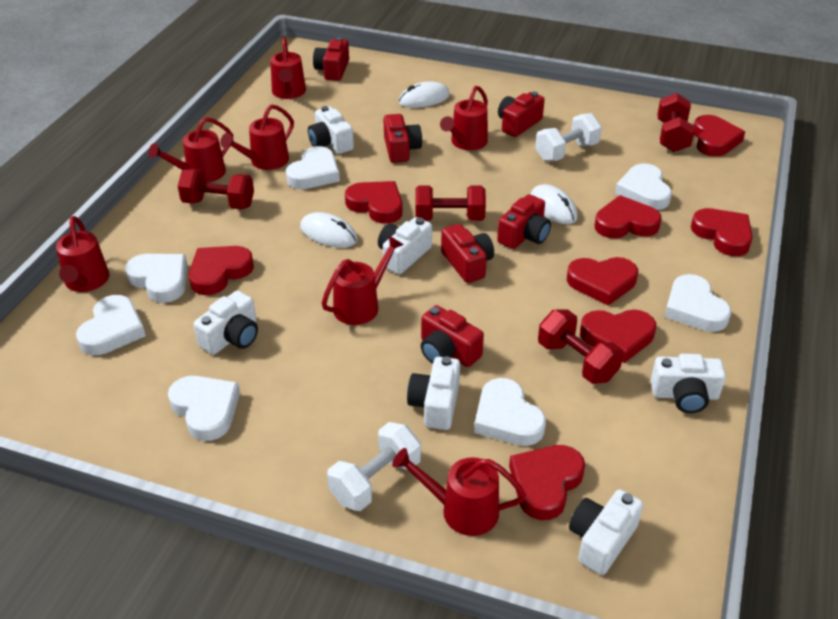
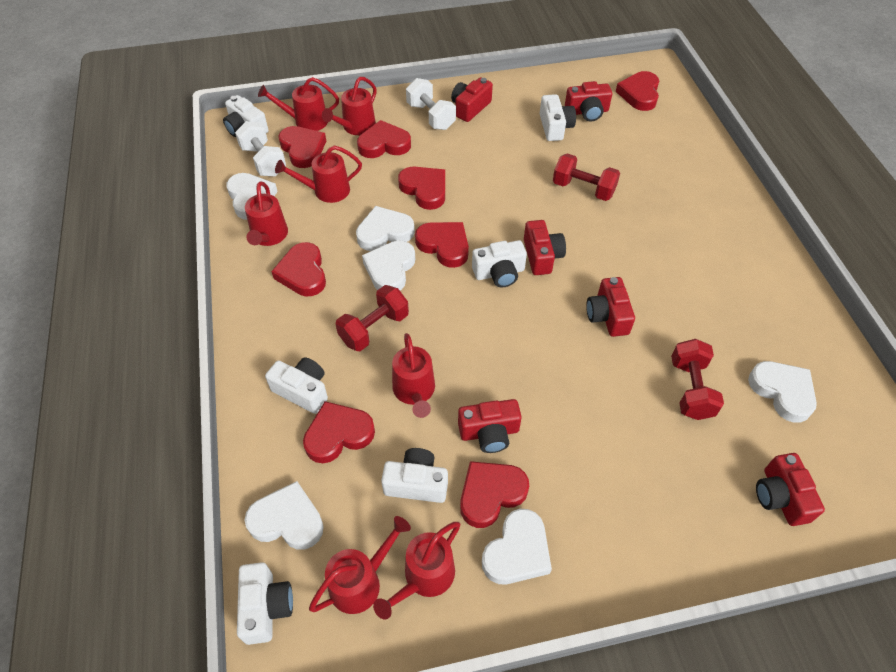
red dumbbell: [178,168,254,210] [415,185,486,221] [538,310,623,384] [657,93,694,152] = 4 -> [336,285,409,351] [553,153,620,201] [671,339,724,420] = 3
white heart: [76,295,146,355] [125,254,187,303] [168,376,240,441] [286,146,340,189] [474,378,546,446] [615,163,672,210] [665,274,731,332] = 7 -> [226,173,278,220] [245,481,324,550] [356,206,415,251] [362,240,415,291] [482,509,552,584] [748,361,817,423] = 6
white mouse: [300,212,357,248] [399,81,450,108] [531,184,578,224] = 3 -> none = 0

